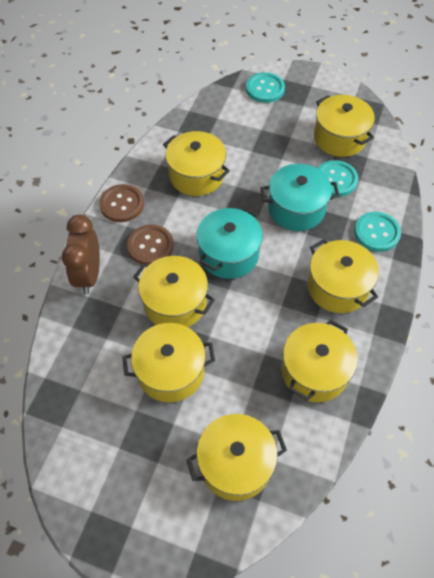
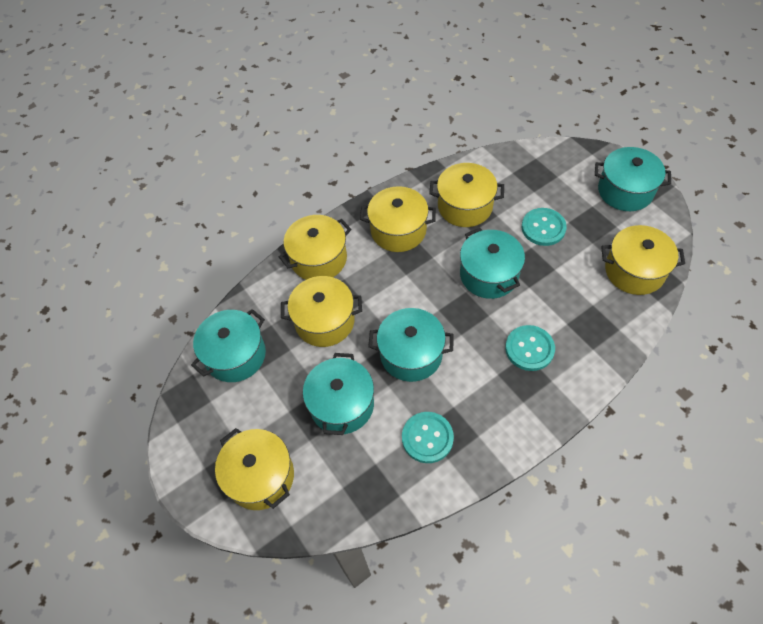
brown button: [99,184,144,222] [127,224,174,265] = 2 -> none = 0
brown clock: [62,215,100,294] = 1 -> none = 0
turquoise pot: [196,207,263,279] [260,164,340,231] = 2 -> [191,309,266,382] [303,353,374,435] [368,308,454,382] [460,228,525,299] [595,147,671,211] = 5
yellow pot: [122,323,215,402] [133,256,215,327] [163,131,230,196] [186,414,287,501] [282,320,358,402] [307,239,379,313] [314,95,375,157] = 7 -> [215,428,294,510] [279,215,351,280] [281,276,362,347] [360,186,436,252] [429,163,504,227] [601,225,685,295] = 6

